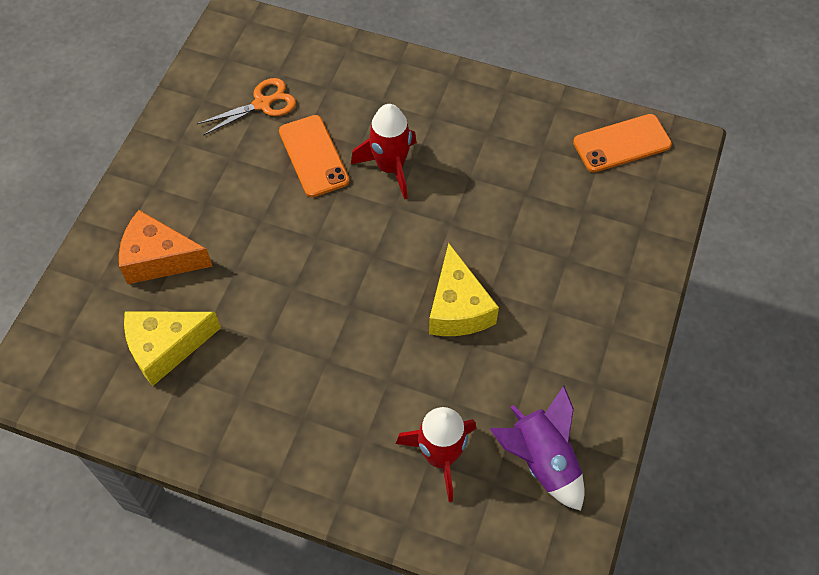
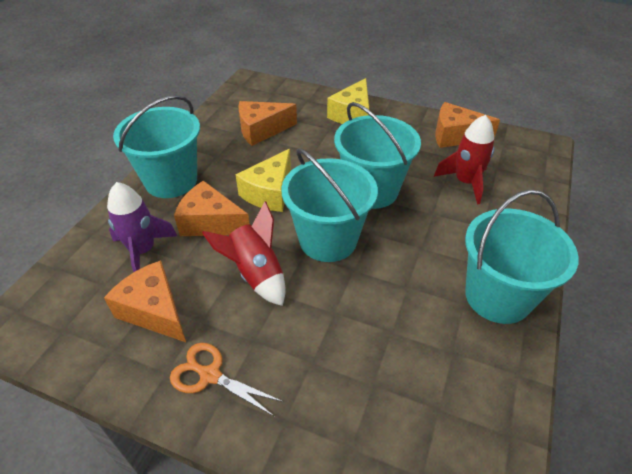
orange cheese: [119,210,213,284] = 1 -> [104,260,186,342] [174,180,250,236] [238,101,297,146] [435,102,500,148] = 4
orange phone: [279,115,349,197] [573,114,672,173] = 2 -> none = 0
turquoise bucket: none = 0 -> [113,95,200,198] [281,148,378,262] [334,102,421,209] [465,189,579,324] = 4

